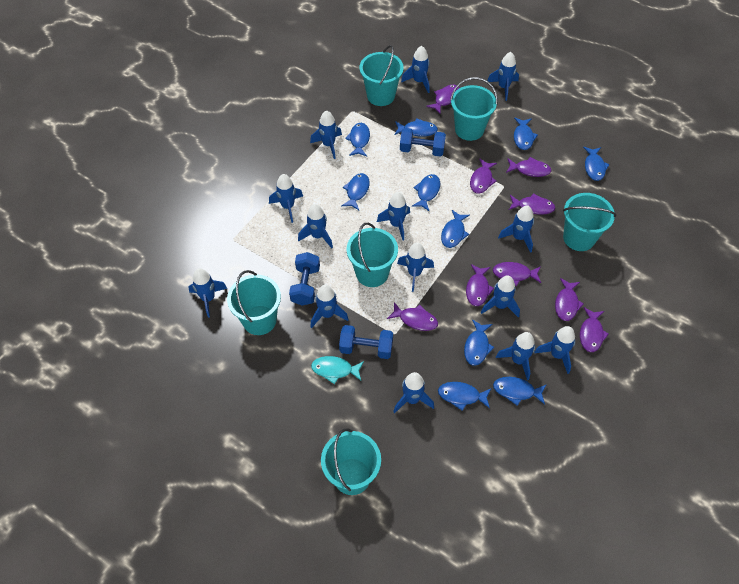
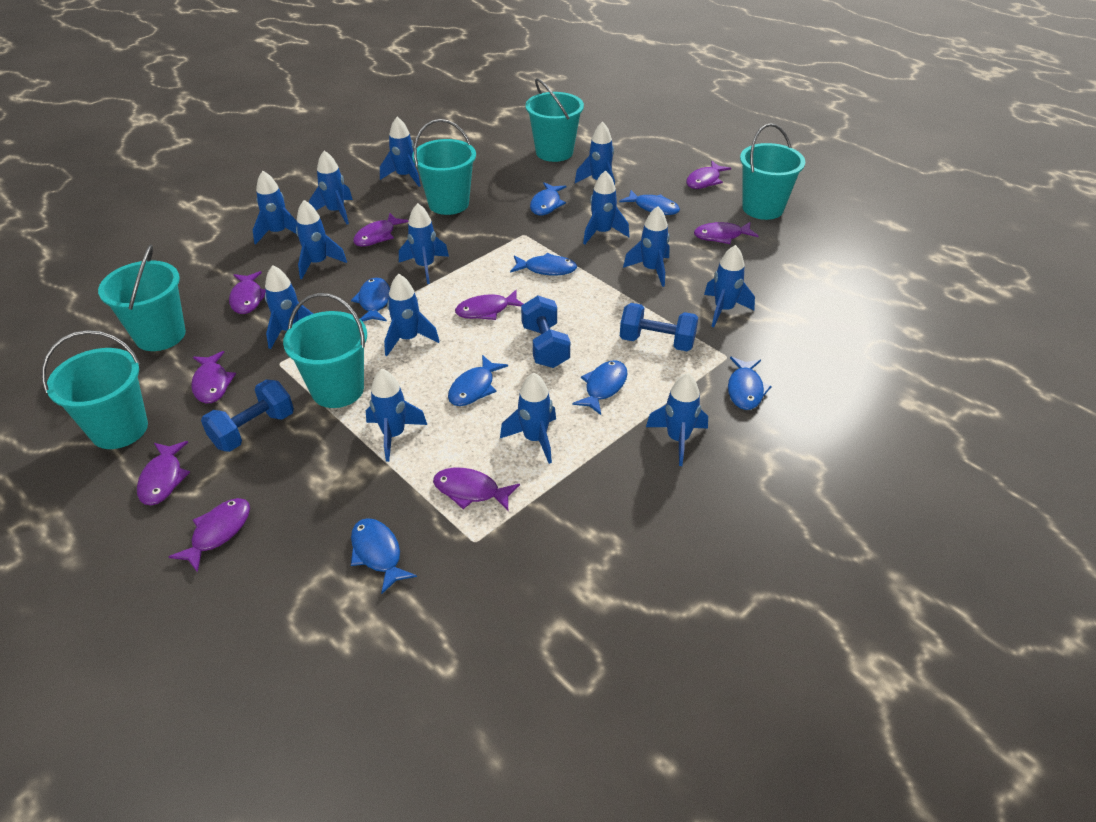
blue fish: [341,173,370,210] [345,123,370,156] [395,118,438,137] [412,174,440,212] [438,382,491,411] [441,210,470,248] [464,320,494,365] [493,377,547,406] [514,118,538,150] [583,147,610,181] = 10 -> [351,278,390,322] [351,518,417,594] [448,355,508,406] [510,253,577,276] [530,183,566,215] [572,360,628,415] [619,190,680,215] [728,357,772,410] = 8
turquoise fish: [311,356,364,384] = 1 -> none = 0

